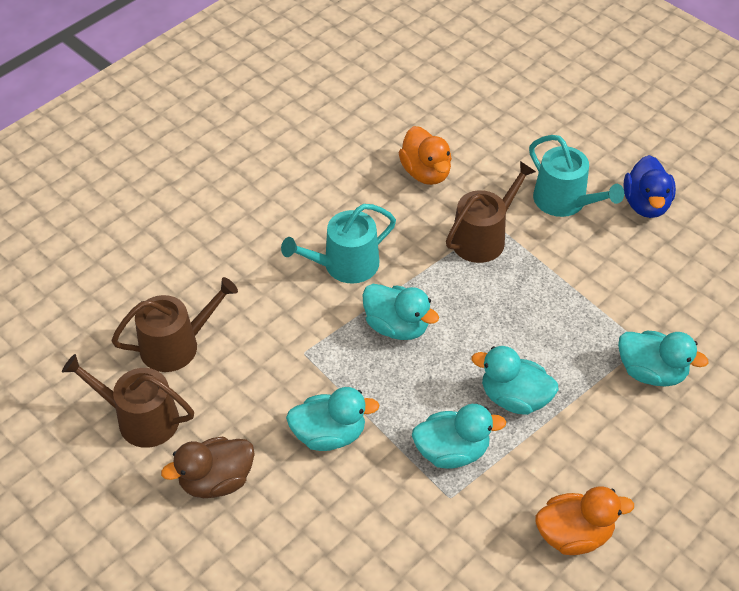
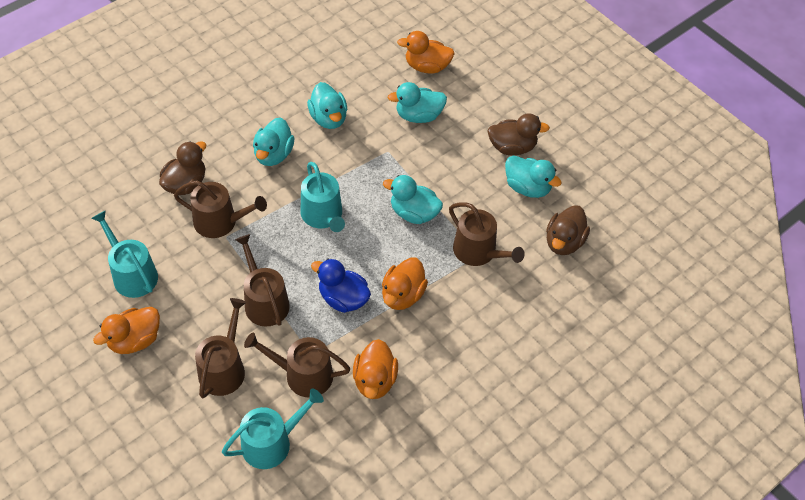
brown duck: [161,437,255,498] = 1 -> [159,141,206,195] [487,113,550,155] [546,205,590,255] = 3
brown watering can: [62,354,194,448] [111,277,238,372] [446,161,536,263] = 3 -> [174,181,267,238] [195,298,247,398] [235,234,290,327] [244,333,350,398] [449,202,525,266] = 5
orange duck: [399,126,452,185] [536,487,634,555] = 2 -> [93,307,160,354] [353,339,398,399] [382,257,428,310] [397,31,455,74] = 4
turquoise watering can: [281,204,396,284] [529,135,624,217] = 2 -> [91,211,158,298] [222,389,324,469] [300,162,345,232] = 3

